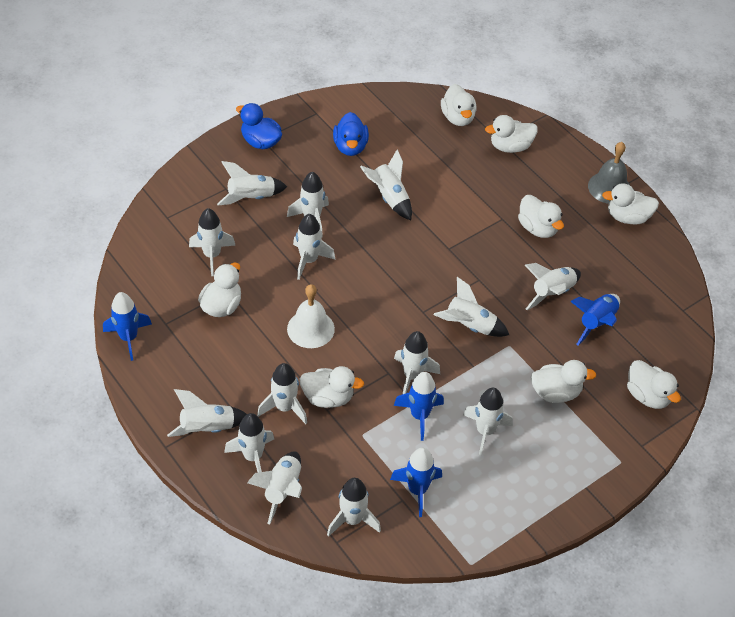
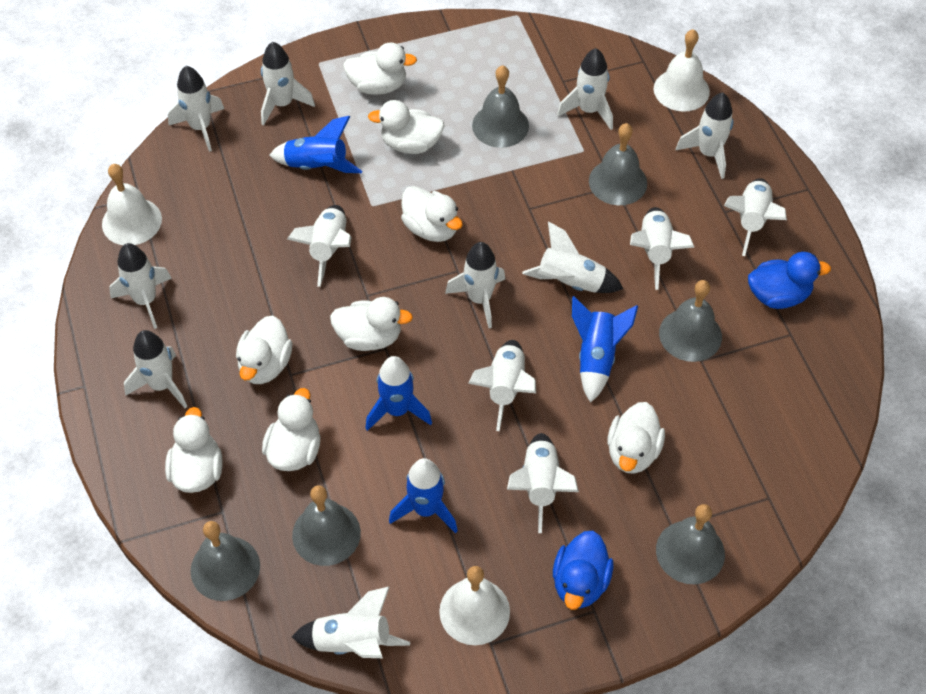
grey bell: [588,142,630,204] = 1 -> [191,521,260,601] [292,485,361,566] [472,65,529,148] [589,123,647,205] [656,504,725,584] [659,280,722,362] = 6
white bell: [287,284,335,348] = 1 -> [102,164,162,245] [439,566,510,645] [654,29,710,112] = 3

